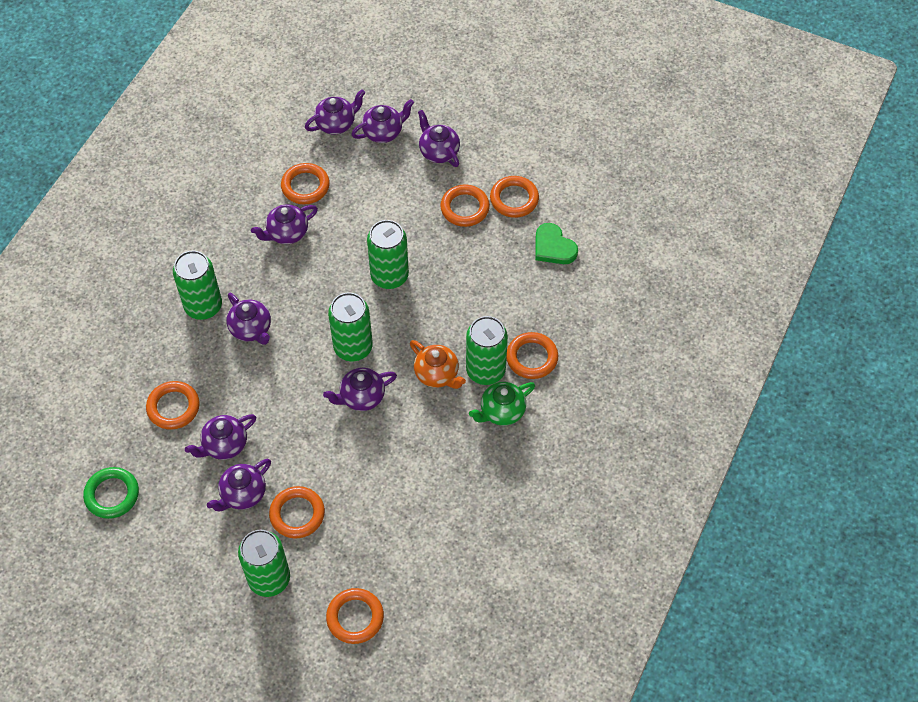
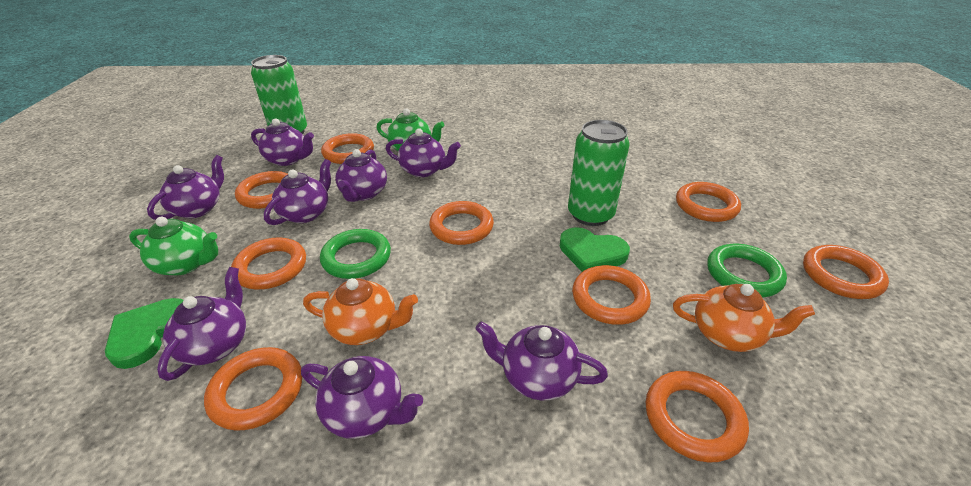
green can: [173,251,222,320] [238,530,290,597] [328,293,373,361] [367,220,409,289] [466,316,508,385] = 5 -> [251,55,307,134] [568,120,630,226] = 2
green heart: [535,223,578,264] = 1 -> [105,298,183,369] [559,227,630,272] = 2
green ring: [83,467,139,519] = 1 -> [320,229,391,279] [707,244,787,297] = 2
green teapot: [469,382,535,426] = 1 -> [129,217,218,275] [376,108,445,151] = 2
orange ring: [146,381,200,430] [269,486,325,538] [281,163,330,204] [326,588,384,644] [440,185,490,227] [490,176,539,218] [506,332,558,379] = 7 -> [204,347,302,431] [231,238,306,289] [235,171,288,209] [321,133,374,164] [429,201,494,245] [572,265,651,325] [646,371,749,463] [676,182,741,222] [803,245,889,299] = 9
orange teapot: [410,340,466,389] = 1 -> [303,278,418,345] [673,284,815,352] = 2

